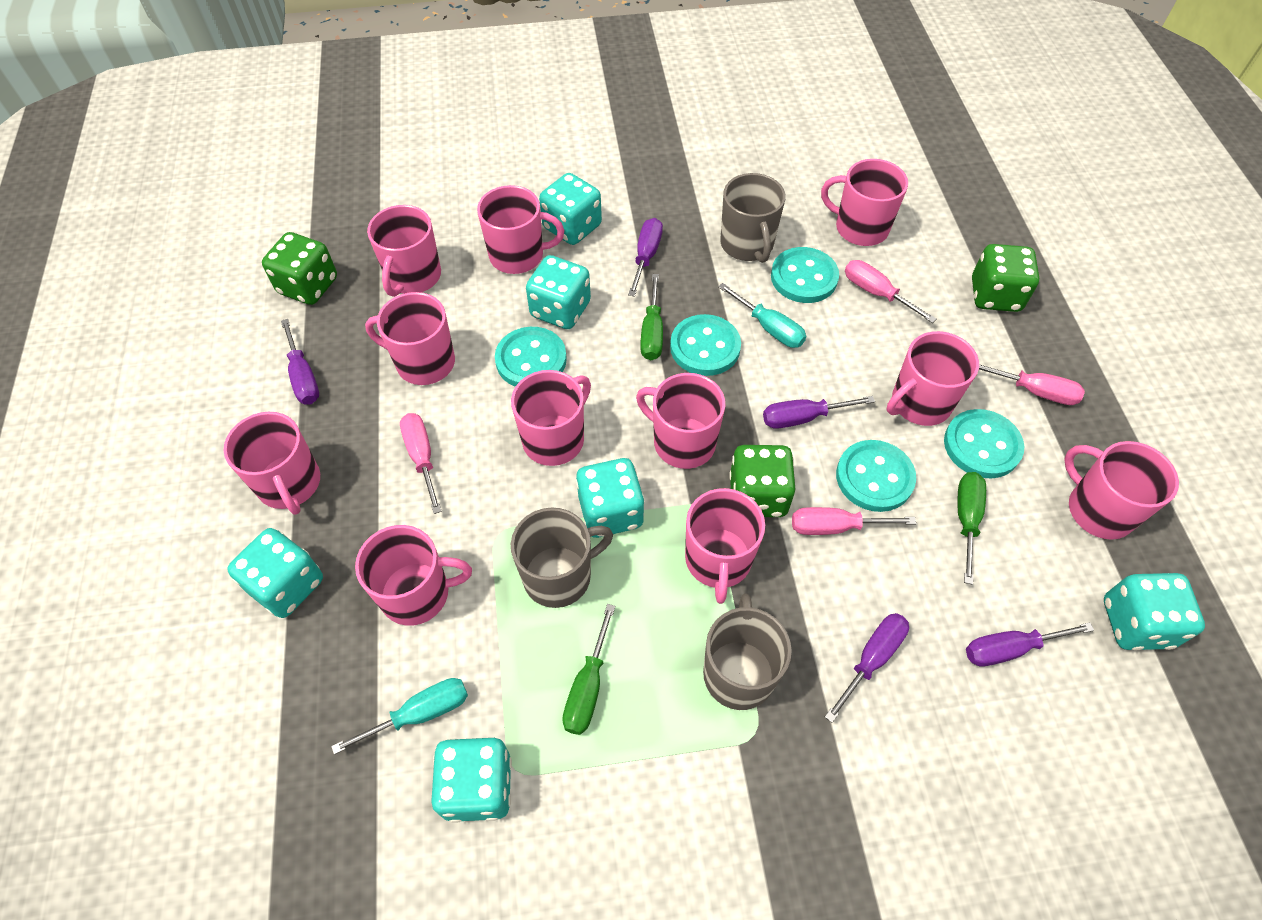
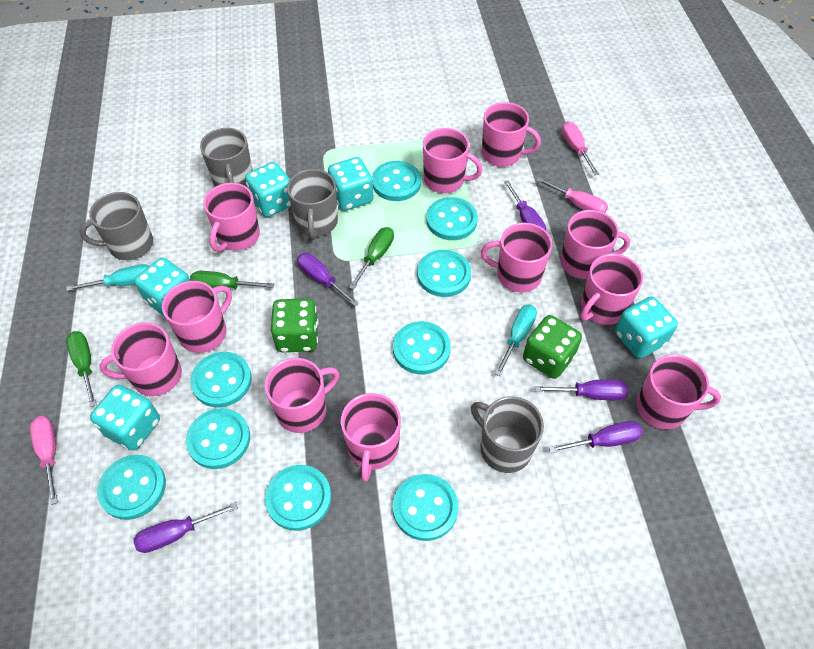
green dice: [262,232,337,305] [729,445,796,517] [972,244,1039,312] = 3 -> [271,298,319,352] [523,315,582,379] = 2
grey mug: [511,507,613,608] [703,594,792,710] [720,173,786,263] = 3 -> [79,192,153,260] [200,128,253,187] [287,169,338,240] [471,396,544,473] = 4
pink screwdriver: [400,413,442,514] [792,507,916,535] [845,260,936,323] [979,364,1085,405] = 4 -> [30,416,58,505] [536,177,608,213] [562,121,599,175] = 3
turquoise button: [495,327,567,387] [670,314,741,376] [771,247,839,303] [836,440,916,512] [944,409,1024,478] = 5 -> [97,455,166,520] [186,408,250,469] [190,352,252,408] [265,465,331,531] [372,161,421,201] [393,321,451,374] [393,474,459,541] [417,250,471,297] [426,197,478,240] = 9
turquoise dice: [227,528,323,618] [431,738,512,823] [526,255,591,329] [539,173,602,245] [576,458,645,538] [1104,573,1205,651] = 6 -> [90,385,160,451] [134,257,190,317] [245,162,291,217] [328,157,374,211] [615,297,678,358] = 5

